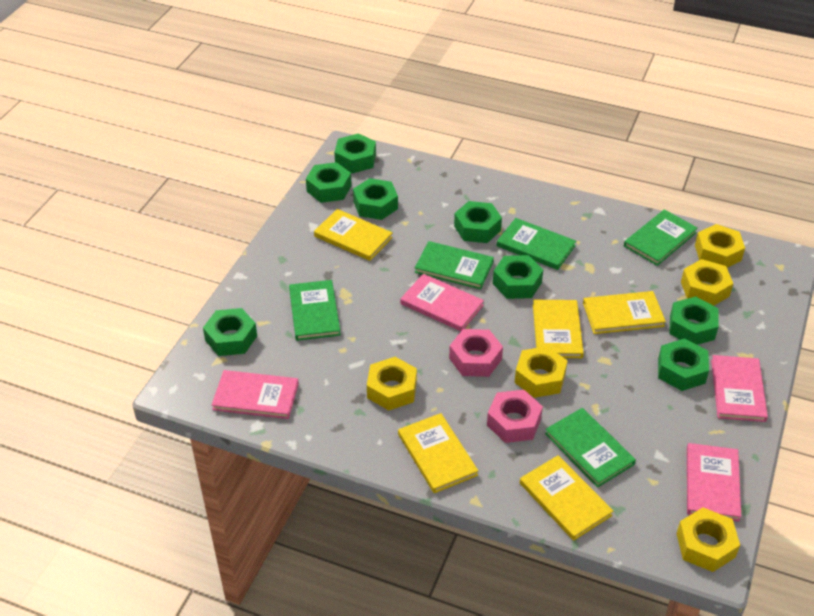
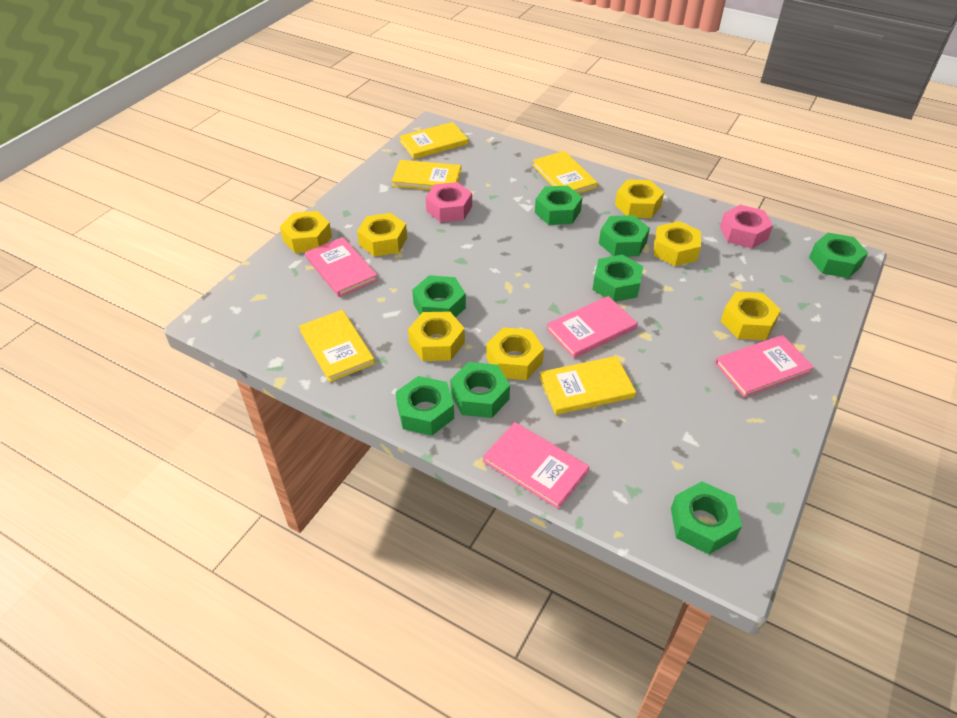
green book: [289,280,341,341] [415,241,494,289] [497,218,576,270] [545,408,636,487] [624,209,698,266] = 5 -> none = 0
yellow nut: [367,357,417,410] [514,346,567,398] [676,508,740,572] [681,259,733,306] [695,224,745,268] = 5 -> [280,211,332,253] [357,213,407,257] [408,311,465,361] [486,327,544,380] [615,179,664,218] [653,221,701,266] [721,292,781,340] = 7

